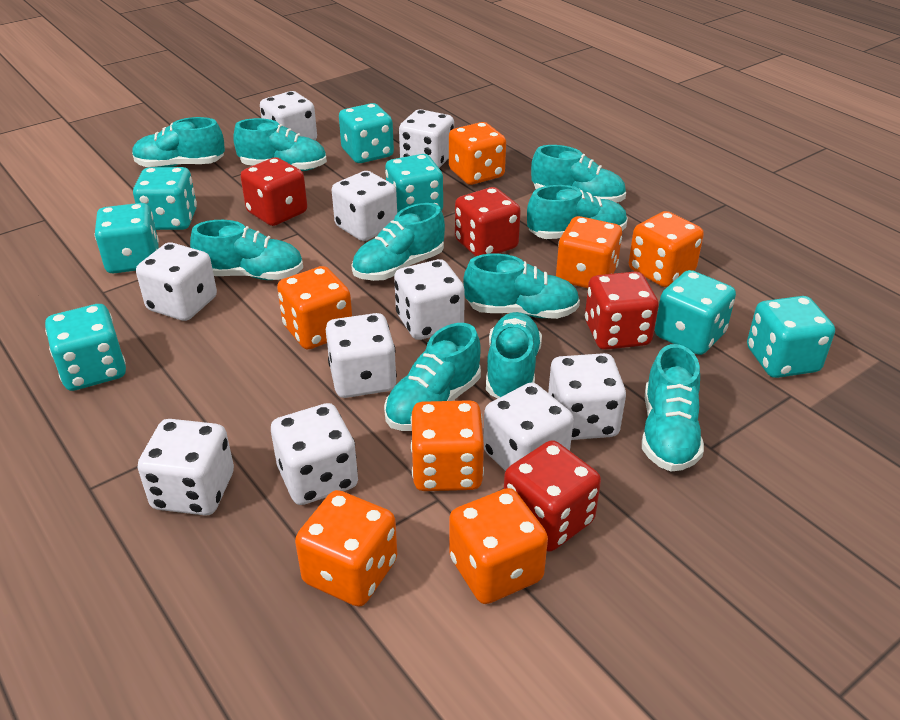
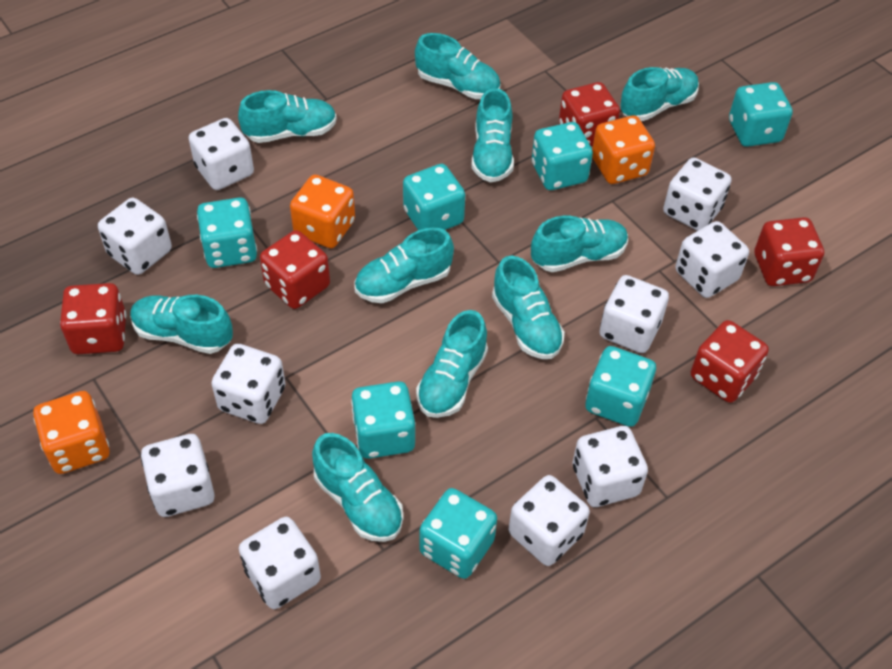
orange dice: [277,266,352,349] [295,490,397,607] [411,400,484,491] [449,122,506,185] [449,488,548,604] [556,216,622,288] [629,211,704,287] = 7 -> [33,391,110,474] [290,175,355,248] [592,115,655,184] = 3
red dice: [240,157,307,226] [455,187,521,256] [504,440,601,552] [585,271,658,350] = 4 -> [60,283,126,354] [260,230,330,309] [559,82,620,146] [691,320,769,403] [754,217,824,286] = 5

